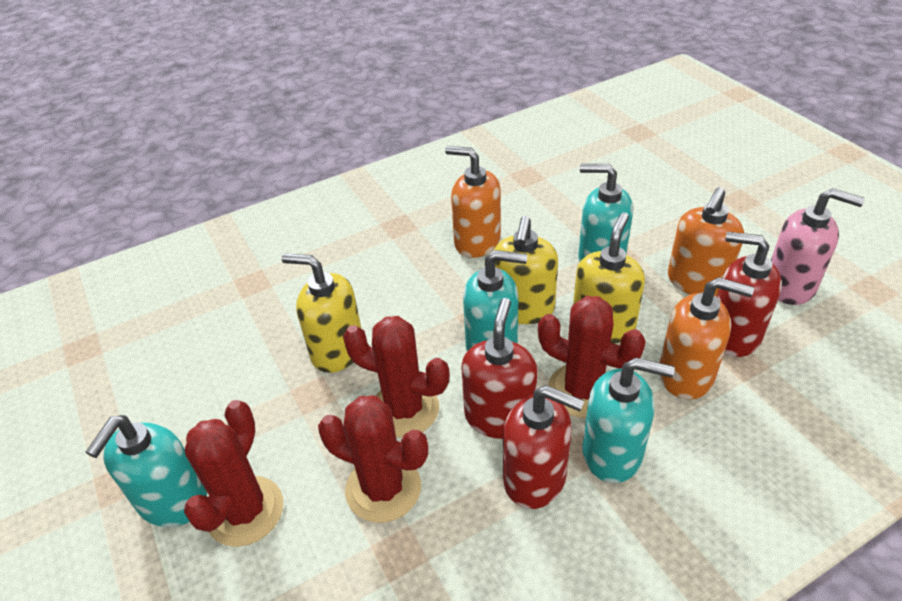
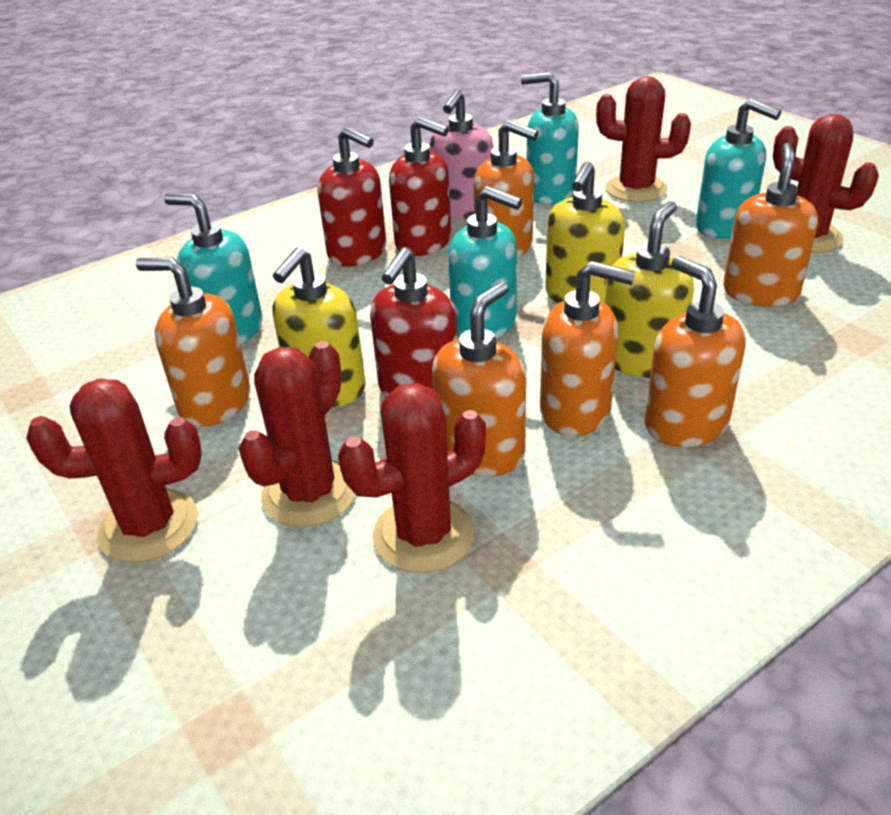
orange soap dispenser: [445,146,501,258] [660,277,754,400] [668,187,744,297] = 3 -> [136,258,251,427] [432,282,526,477] [473,120,539,258] [540,261,635,436] [645,256,746,447] [723,143,818,307] = 6
red cactus: [184,400,283,547] [318,395,428,523] [343,316,450,438] [538,296,646,418] = 4 -> [26,378,202,563] [239,341,356,527] [338,383,486,573] [596,76,691,202] [773,114,879,253] = 5

